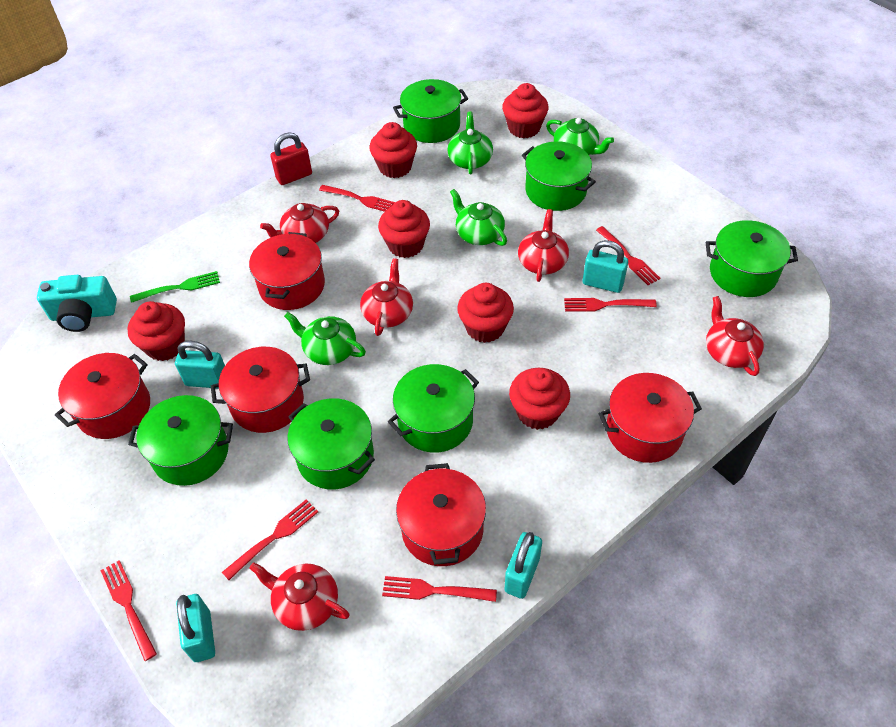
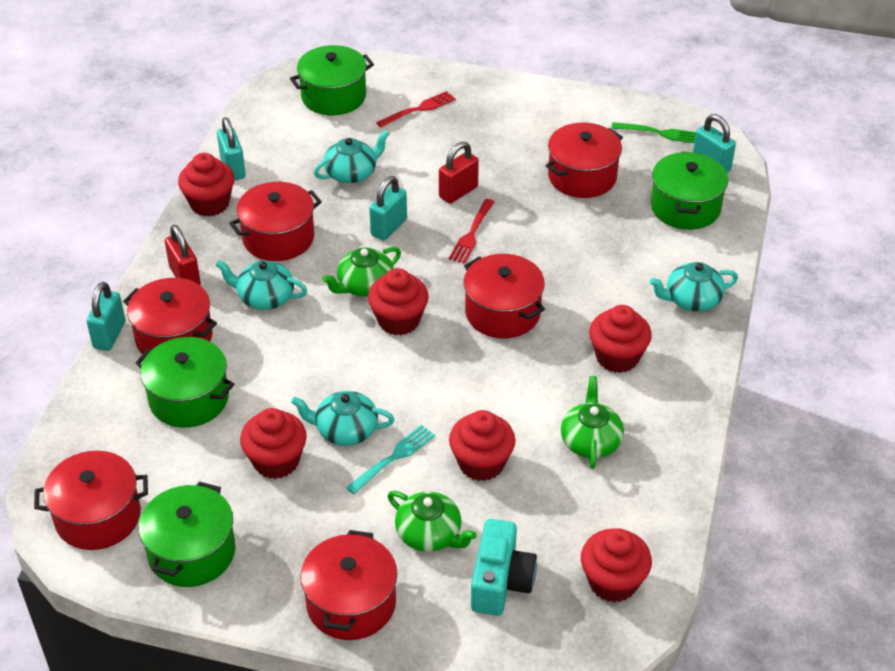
green pot: [128,395,233,486] [287,398,375,489] [388,364,479,453] [393,79,468,143] [522,141,596,211] [706,220,798,297] = 6 -> [135,337,234,428] [139,481,236,587] [290,45,374,115] [651,152,728,230] = 4
green teapot: [284,312,366,365] [447,111,493,174] [450,189,507,246] [546,118,614,155] = 4 -> [322,247,401,297] [388,491,477,552] [561,376,624,469] = 3
red fork: [100,560,157,661] [222,499,318,580] [319,185,395,212] [382,576,497,602] [564,298,657,312] [596,226,661,285] = 6 -> [376,91,456,128] [449,199,494,264] = 2
red padlock: [270,132,312,185] = 1 -> [165,225,201,285] [439,142,479,204] = 2
red pot: [55,353,150,439] [211,347,310,433] [249,232,325,310] [396,463,486,566] [599,373,702,463] = 5 -> [34,451,148,550] [123,278,217,354] [229,182,322,261] [300,530,397,640] [463,254,545,338] [546,123,623,198] = 6
red teapot: [249,562,350,631] [260,203,339,243] [360,258,413,336] [518,209,569,282] [706,296,764,376] = 5 -> none = 0
turquoise fork: none = 0 -> [346,425,435,494] = 1
turquoise teapot: none = 0 -> [216,260,308,310] [291,391,394,446] [314,130,390,183] [649,262,738,312] = 4

